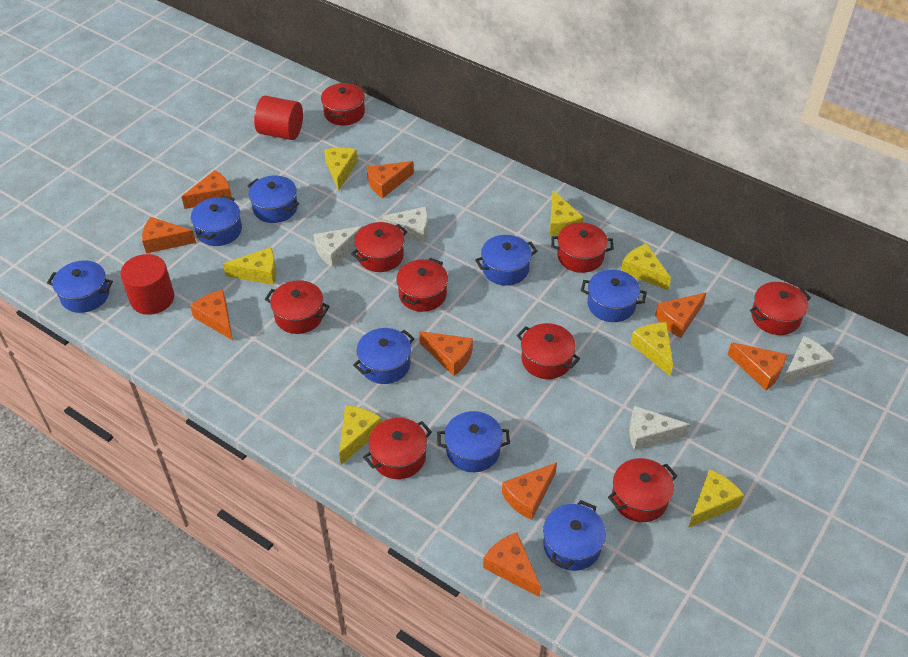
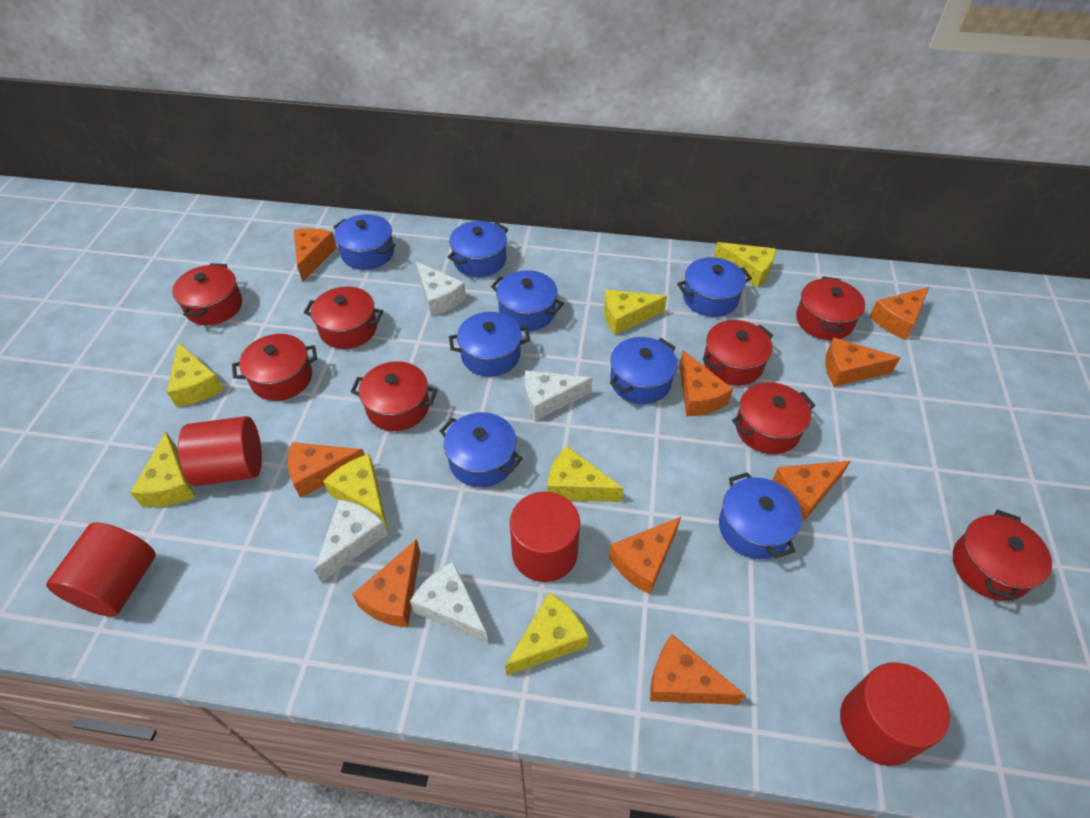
red cylinder: [120,254,174,315] [254,96,303,140] = 2 -> [46,522,156,617] [178,416,262,486] [510,492,580,582] [840,662,950,766] = 4
red pot: [265,280,330,334] [321,82,365,126] [351,222,408,272] [363,418,432,479] [396,258,448,312] [517,323,580,379] [551,223,614,273] [608,458,677,522] [750,282,811,335] = 9 -> [172,263,242,325] [232,334,317,401] [304,286,383,349] [351,361,438,431] [702,320,773,386] [732,382,815,454] [796,276,865,340] [953,509,1052,601] = 8

